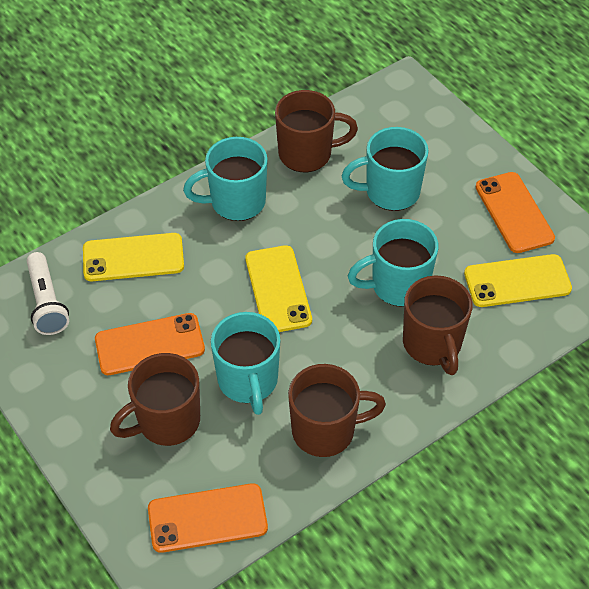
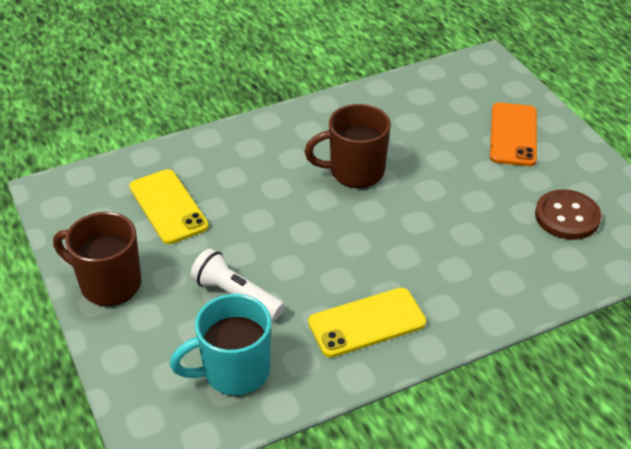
brown button: none = 0 -> [535,189,601,240] = 1
brown mug: [110,353,200,446] [275,90,358,172] [288,364,386,457] [403,275,473,375] = 4 -> [53,212,141,306] [305,104,391,188] = 2
orange phone: [95,313,205,375] [148,483,268,553] [476,172,555,253] = 3 -> [490,103,537,166] = 1
turquoise mug: [183,137,268,221] [211,312,281,415] [342,127,428,211] [348,219,438,307] = 4 -> [170,294,271,396] = 1
yellow phone: [83,233,184,281] [245,245,312,332] [464,254,572,307] = 3 -> [129,169,209,244] [308,288,426,358] = 2

